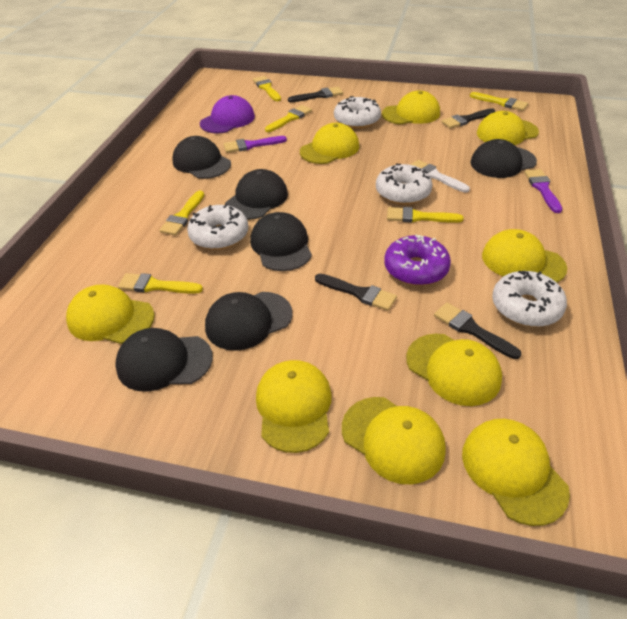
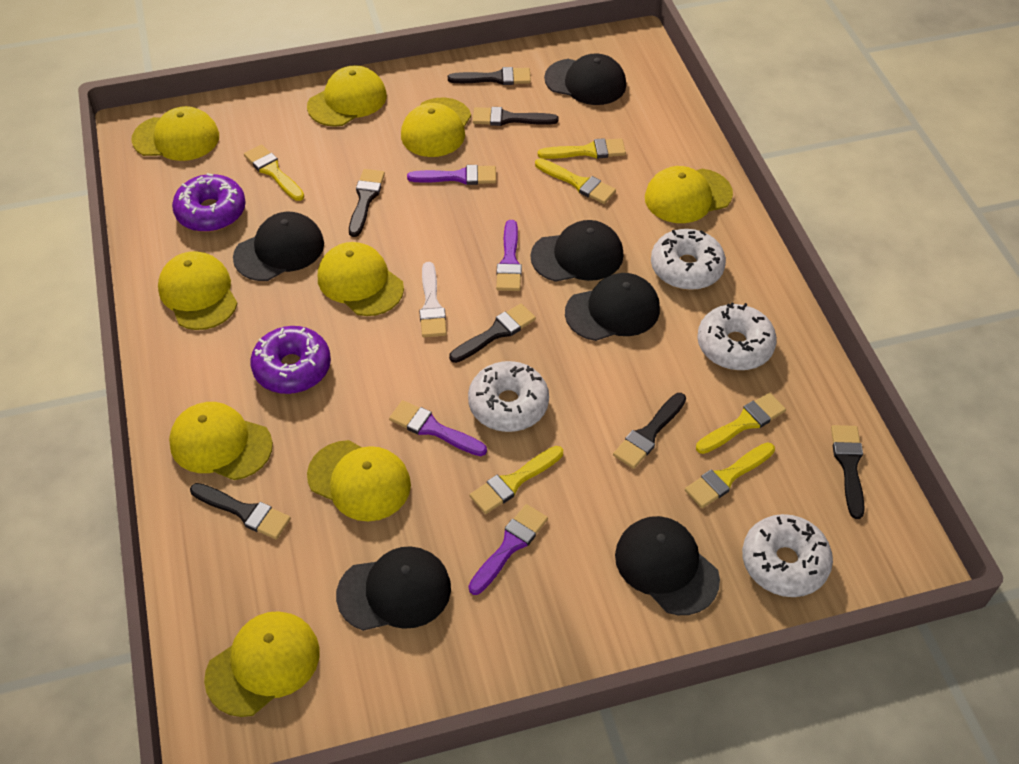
black brush: [288,87,343,102] [315,274,397,311] [434,303,521,359] [441,108,495,128] = 4 -> [190,483,291,539] [349,169,385,237] [448,67,531,85] [449,304,536,363] [473,107,559,126] [613,393,686,469] [831,425,865,519] = 7
purple brush: [224,136,287,153] [524,169,562,213] = 2 -> [389,400,487,456] [407,165,496,185] [468,504,548,595] [496,220,522,291] = 4
purple cap: [200,95,255,133] = 1 -> none = 0
purple donut: [384,234,451,286] = 1 -> [172,173,246,232] [250,326,331,394] = 2

